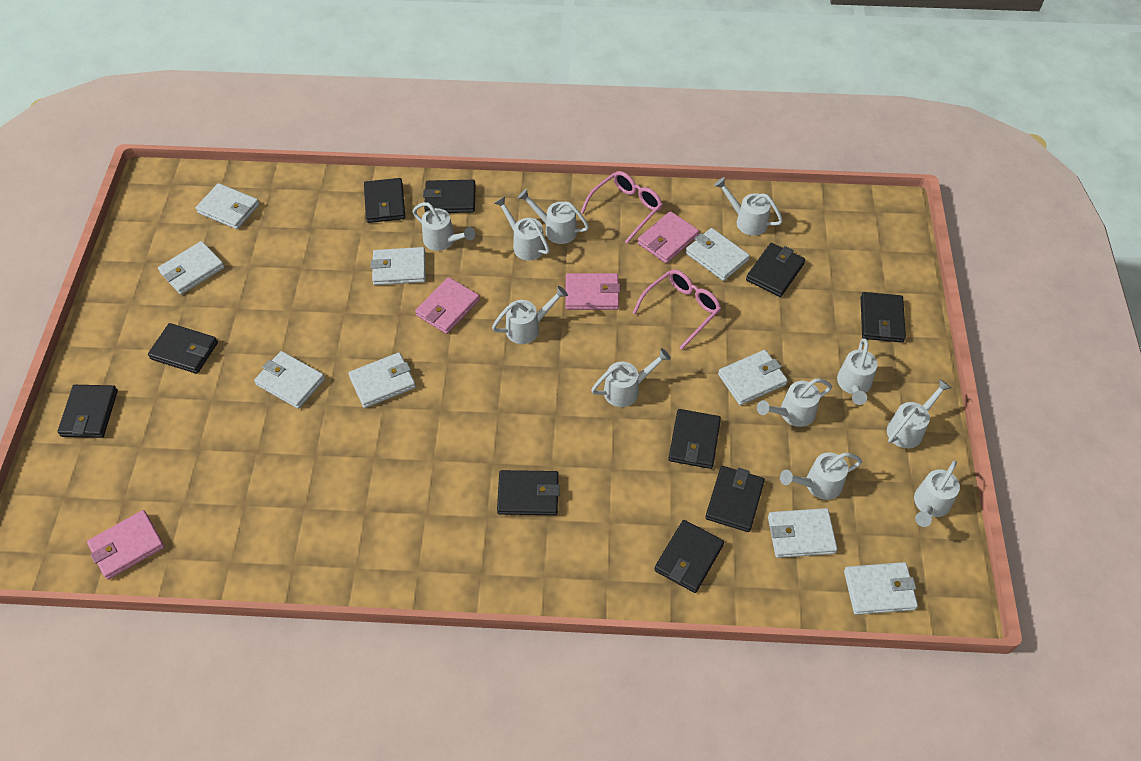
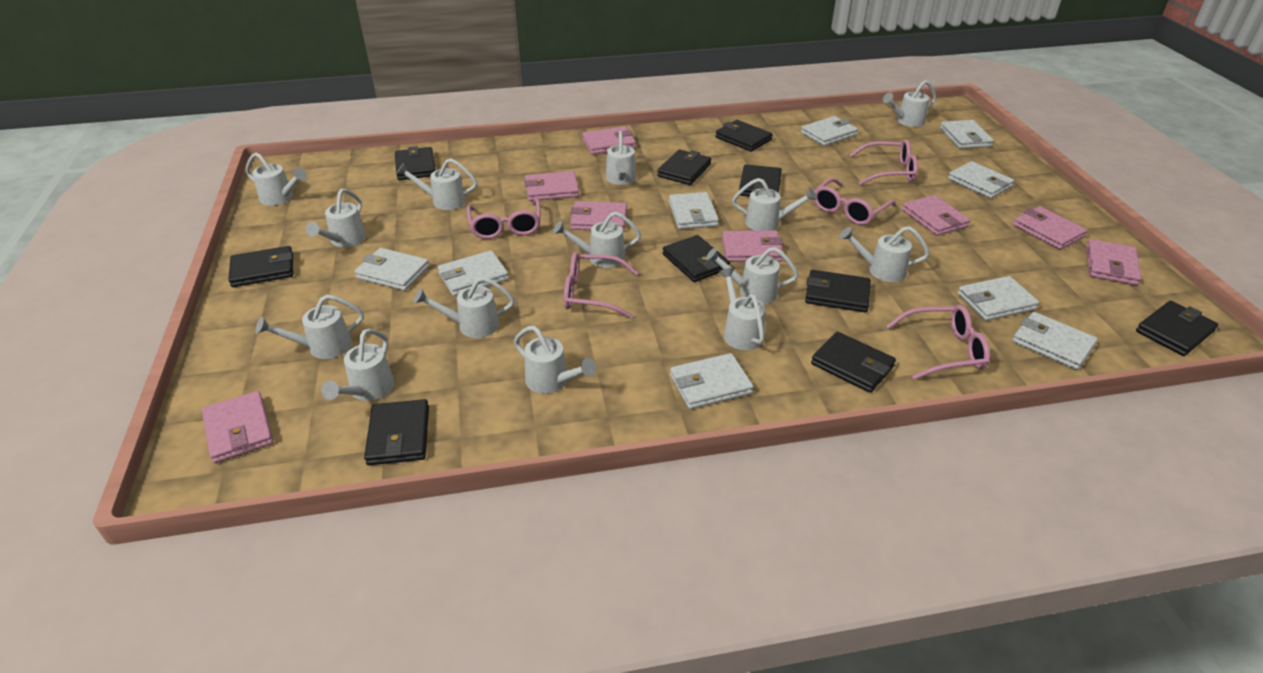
pink glasses: [581,171,663,244] [633,269,721,350] = 2 -> [466,199,541,239] [564,252,638,318] [814,178,896,225] [850,140,918,185] [887,305,990,380] = 5
pink wallet: [87,510,165,579] [415,277,480,334] [565,273,620,310] [637,211,699,263] = 4 -> [202,391,273,463] [524,171,579,201] [570,201,627,231] [582,126,636,155] [722,230,783,262] [902,195,970,236] [1013,206,1087,250] [1086,239,1142,286] = 8
white watering can: [413,202,475,251] [492,286,568,344] [495,196,550,260] [518,189,589,244] [591,348,671,407] [714,177,783,236] [757,379,832,427] [780,452,862,500] [837,338,878,405] [887,379,951,448] [914,461,960,527] = 11 -> [246,152,307,205] [256,295,364,359] [306,189,366,247] [321,329,394,401] [396,158,477,210] [414,277,515,338] [514,326,596,394] [553,212,641,268] [606,131,637,185] [706,247,799,304] [719,268,766,350] [732,178,817,231] [839,226,930,282] [882,80,936,127] = 14

